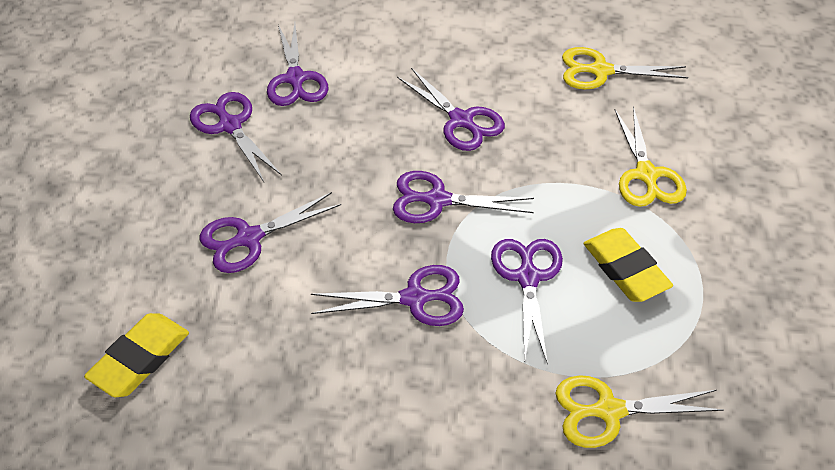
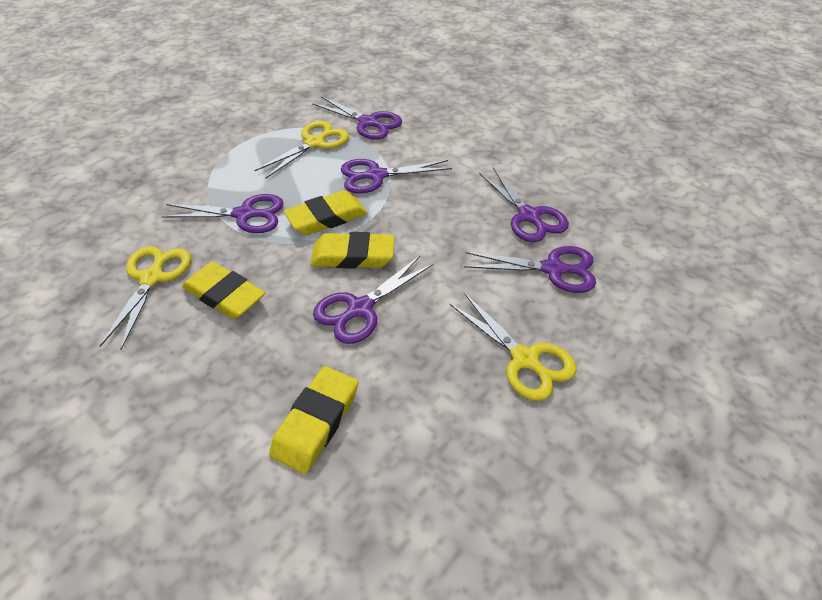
purple scissors: [190,92,282,182] [200,192,341,273] [267,23,328,106] [311,265,464,326] [393,171,534,223] [397,68,505,151] [491,239,563,364] = 7 -> [161,194,284,233] [312,96,402,140] [313,256,433,344] [341,159,452,194] [464,246,596,293] [479,167,569,242] = 6
yellow eraser: [84,313,189,397] [583,228,673,302] = 2 -> [182,262,265,319] [269,366,358,474] [284,190,368,235] [310,232,395,269] = 4

